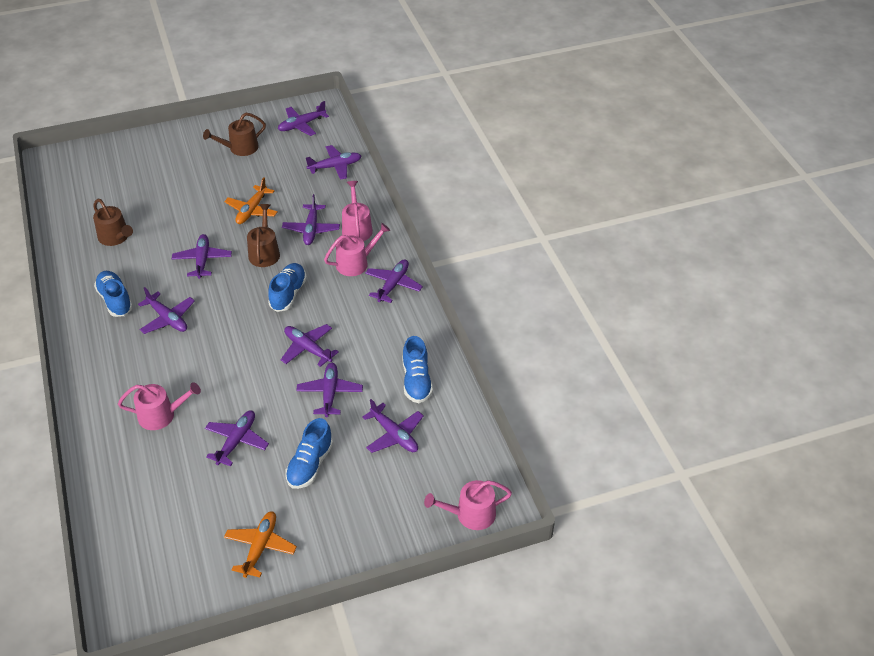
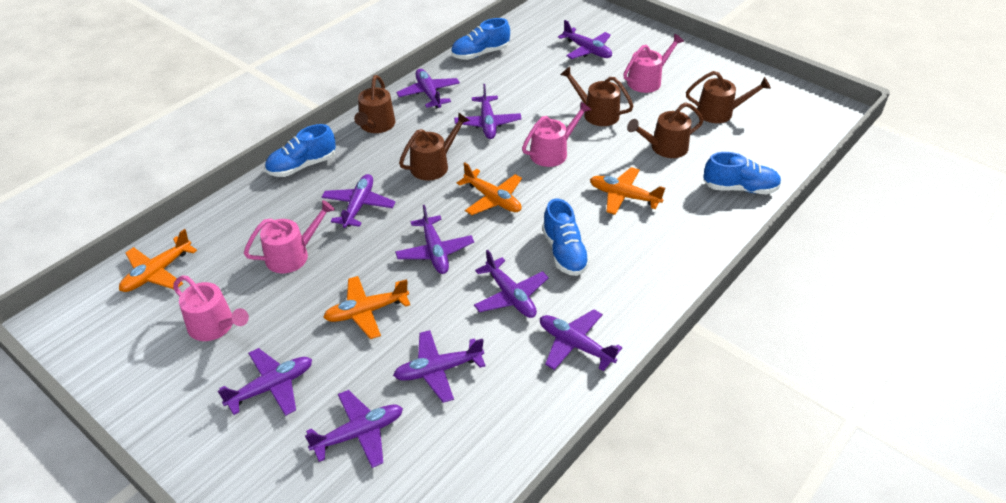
brown watering can: [93,199,133,246] [203,113,266,156] [247,204,280,267] = 3 -> [354,75,395,133] [399,112,470,180] [560,66,634,126] [627,102,704,158] [686,71,771,123] = 5
orange plane: [224,177,278,224] [224,511,297,578] = 2 -> [119,229,197,292] [323,276,410,339] [457,162,522,215] [590,167,665,215] = 4

